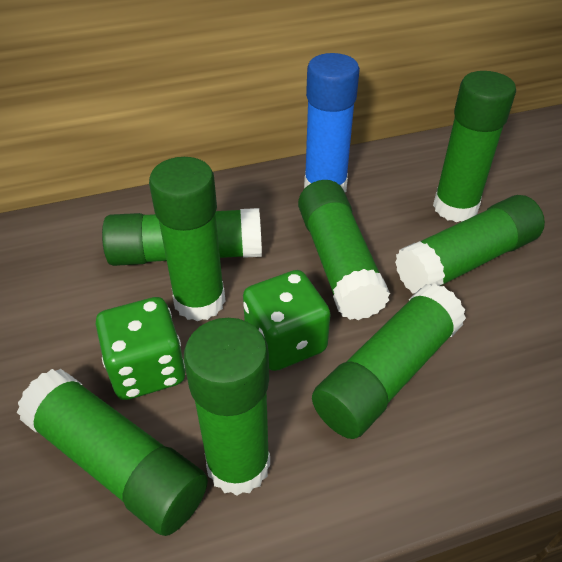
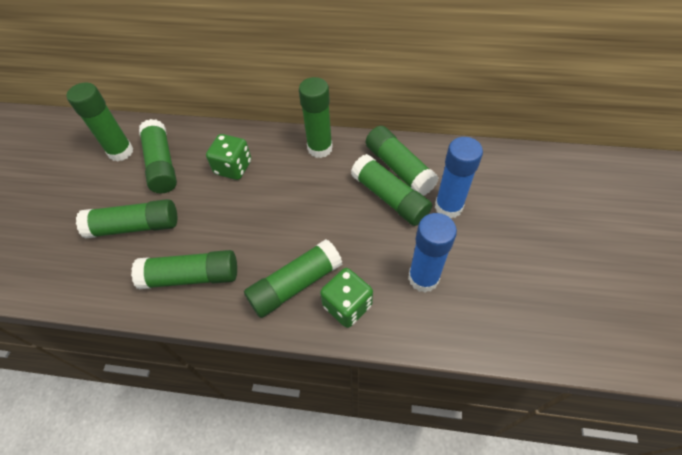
blue glue stick: [304,53,360,192] = 1 -> [408,213,457,293] [435,137,483,218] = 2

